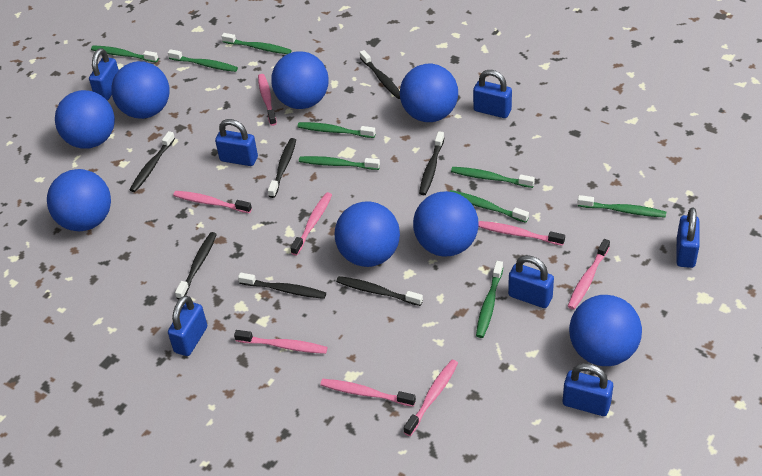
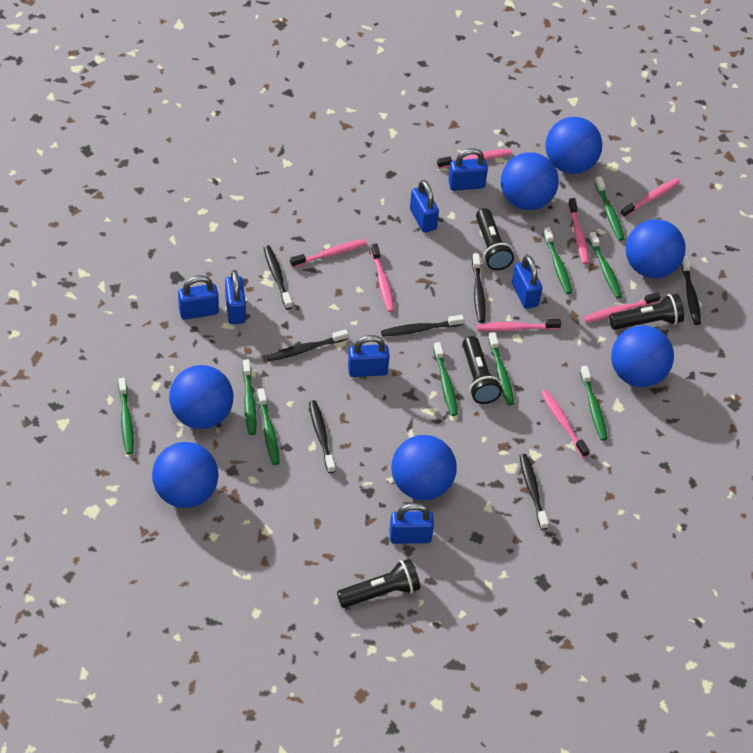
black flashlight: none = 0 -> [337,559,420,608] [462,336,502,404] [476,208,514,270] [609,294,684,330] = 4
blue ball: [47,169,111,232] [55,90,115,149] [111,61,170,119] [271,51,329,109] [335,201,400,267] [400,64,458,122] [413,191,479,257] [569,295,642,366] = 8 -> [152,442,219,508] [169,365,233,429] [391,435,457,500] [501,152,559,210] [545,117,602,174] [611,325,674,387] [626,219,686,279] = 7

